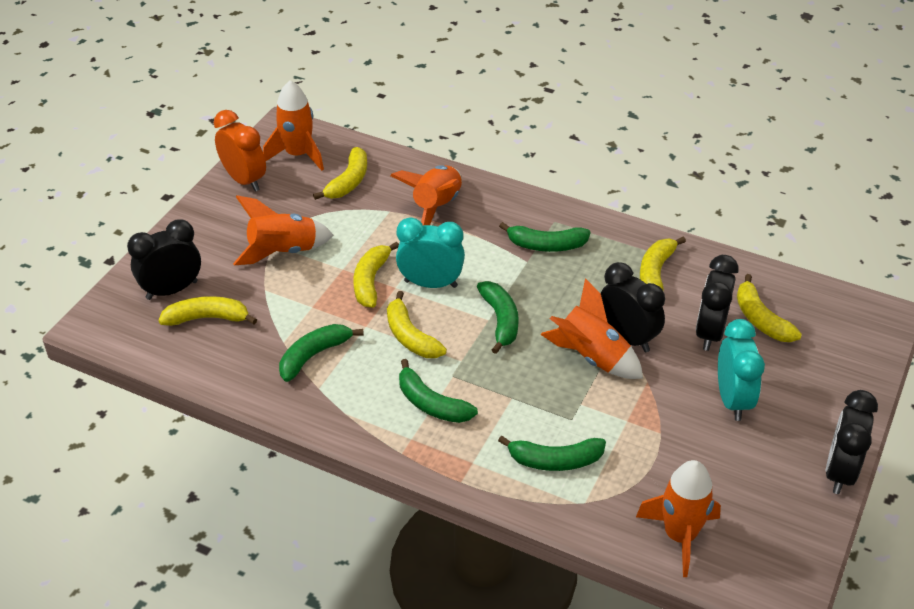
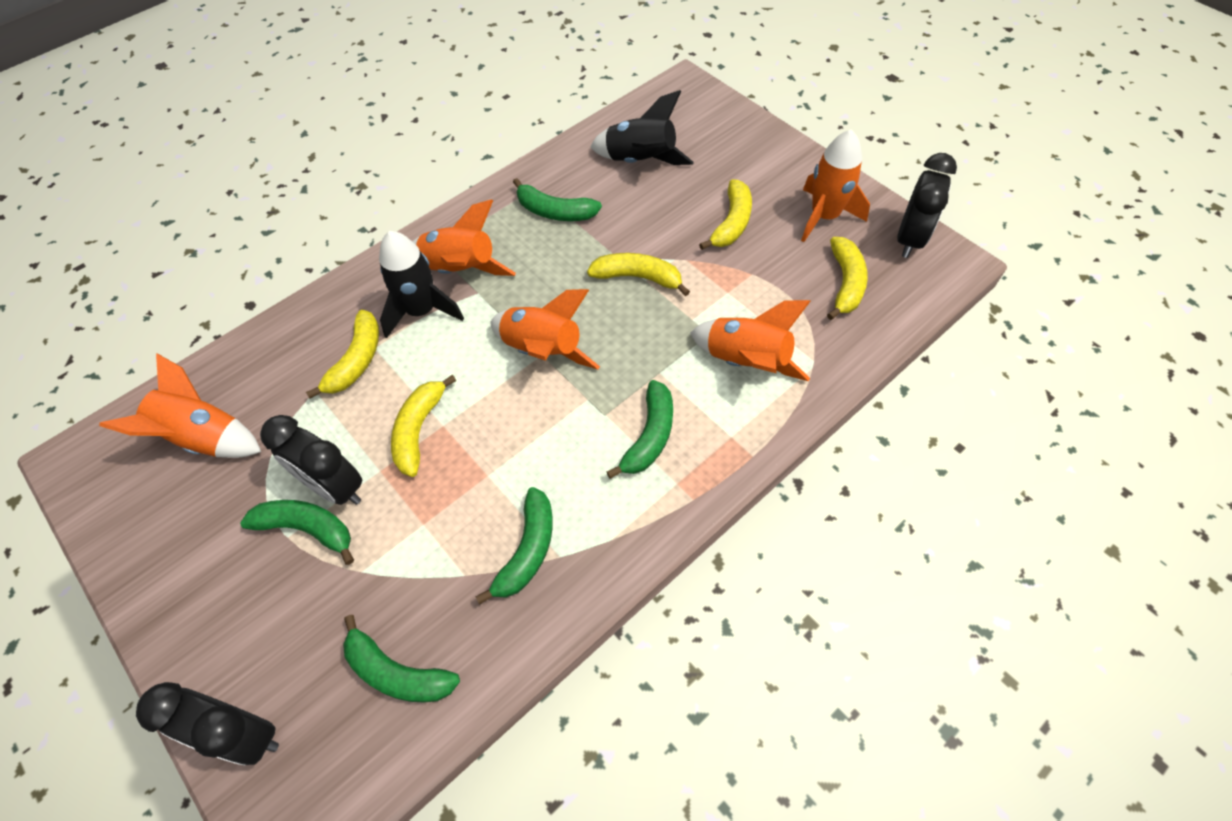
black clock: [127,219,201,300] [600,262,665,352] [695,255,739,351] [826,390,878,494] = 4 -> [136,682,279,765] [260,415,362,505] [897,153,957,258] = 3
black rocket: none = 0 -> [379,231,464,338] [590,90,694,165] = 2
orange clock: [214,110,266,192] = 1 -> none = 0
turquoise clock: [396,217,465,288] [718,319,765,421] = 2 -> none = 0
yellow banana: [158,296,257,326] [313,147,367,200] [353,242,399,308] [387,291,447,358] [640,237,686,291] [737,274,802,342] = 6 -> [306,310,379,399] [391,375,456,477] [587,253,690,296] [699,179,752,250] [827,237,868,320] = 5

